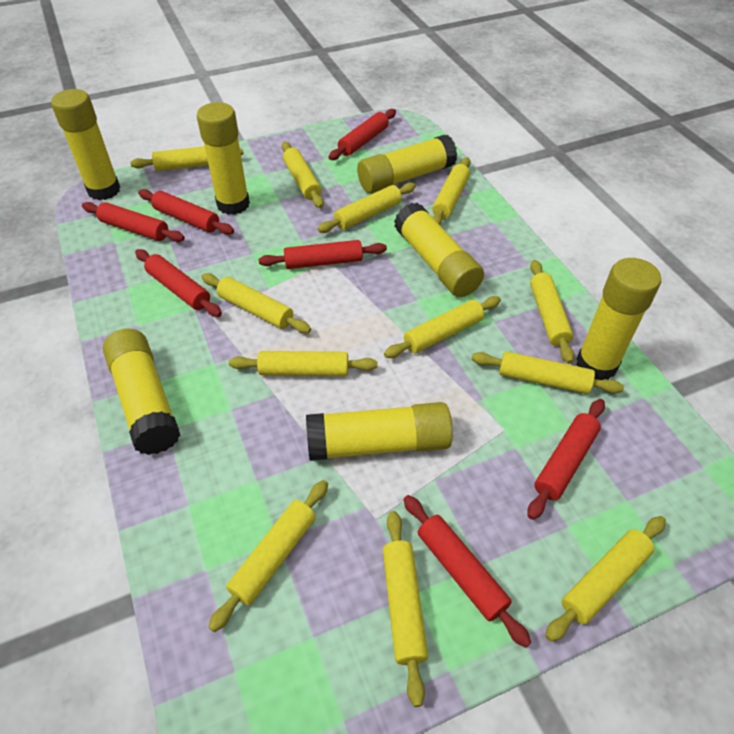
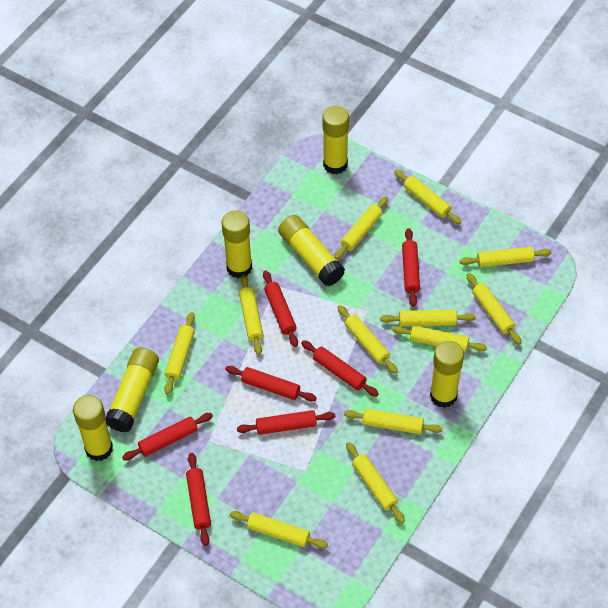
yellow glue stick: [51,89,121,200] [103,329,180,455] [197,102,250,215] [306,402,453,461] [357,135,457,193] [394,203,484,297] [576,258,661,380] = 7 -> [73,395,113,461] [105,347,159,433] [222,210,252,278] [278,215,345,286] [322,106,349,174] [430,341,464,408] = 6

